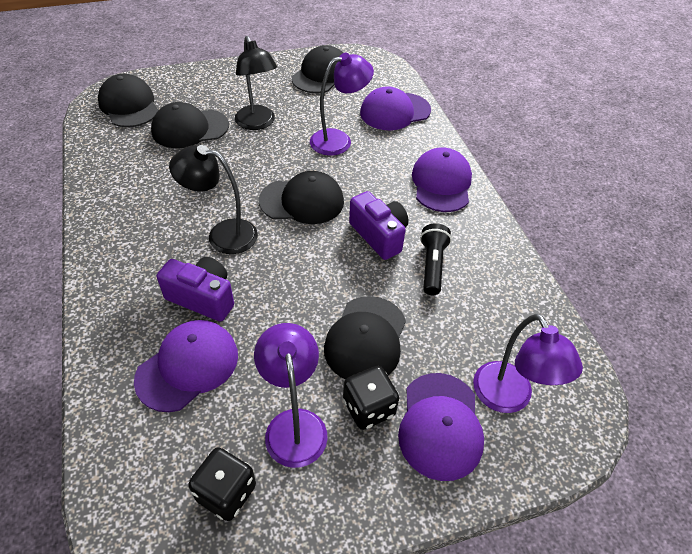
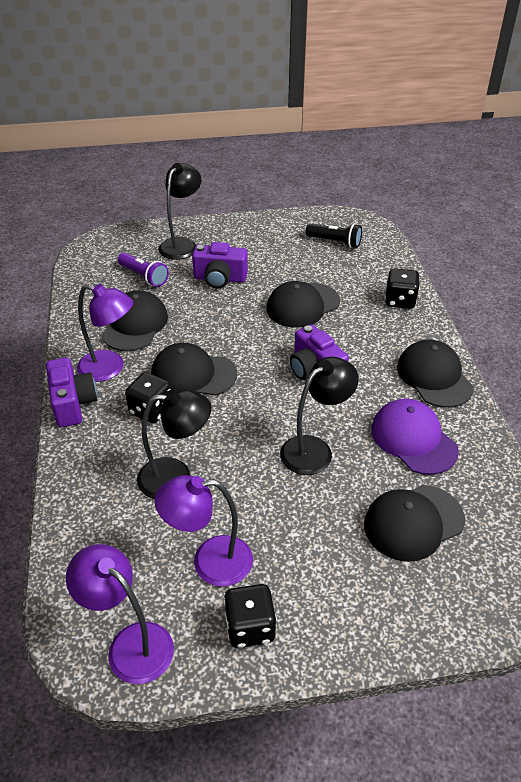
black dice: [188,447,256,521] [343,366,399,430] = 2 -> [125,372,172,424] [224,584,277,648] [385,268,420,309] = 3
black lamp: [169,145,258,254] [235,36,277,130] = 2 -> [137,389,211,499] [158,163,202,260] [280,357,359,475] = 3
purple camera: [157,257,234,322] [349,191,409,260] = 2 -> [46,357,97,428] [192,242,248,288] [290,325,349,380] = 3
purple cap: [134,320,238,412] [360,86,431,130] [398,373,484,481] [412,147,472,212] = 4 -> [371,399,459,475] = 1
purple flashlight: none = 0 -> [118,253,169,287] = 1

